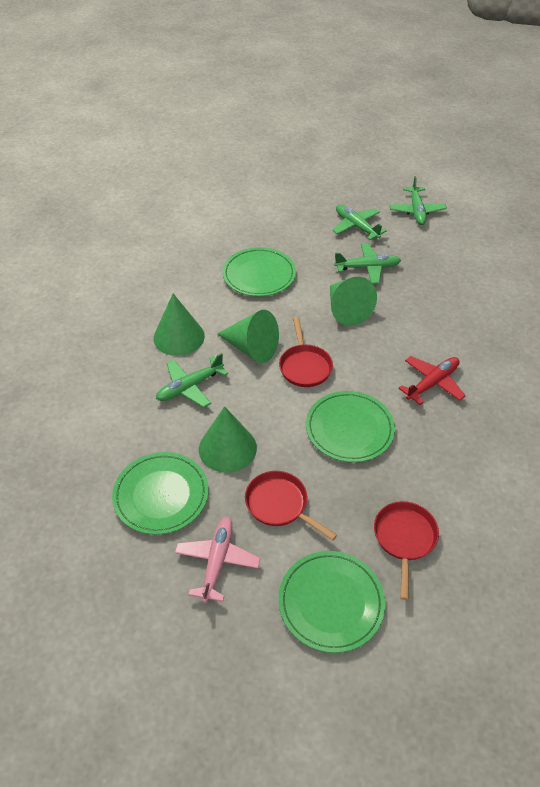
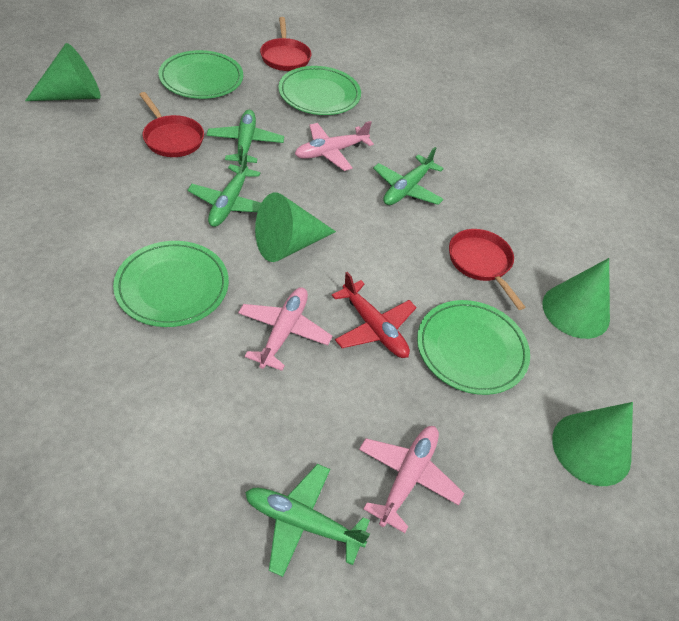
pink plane: [175,516,261,603] = 1 -> [238,287,332,371] [295,121,374,171] [359,426,464,533] = 3

